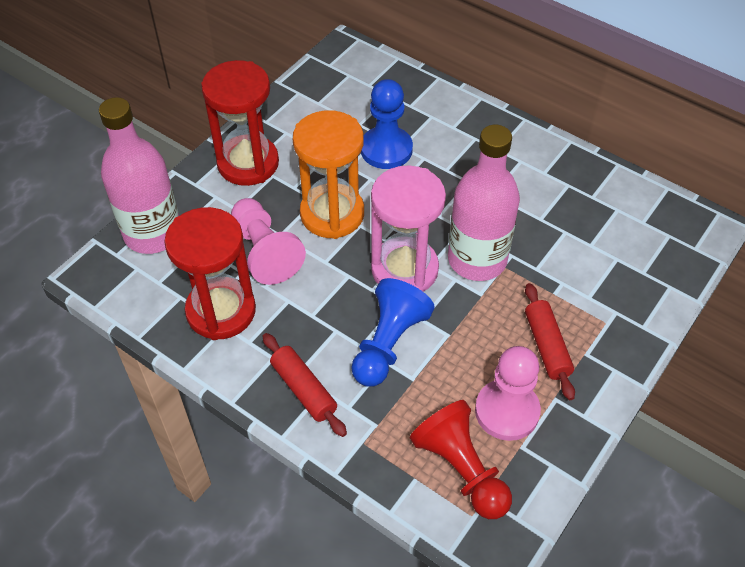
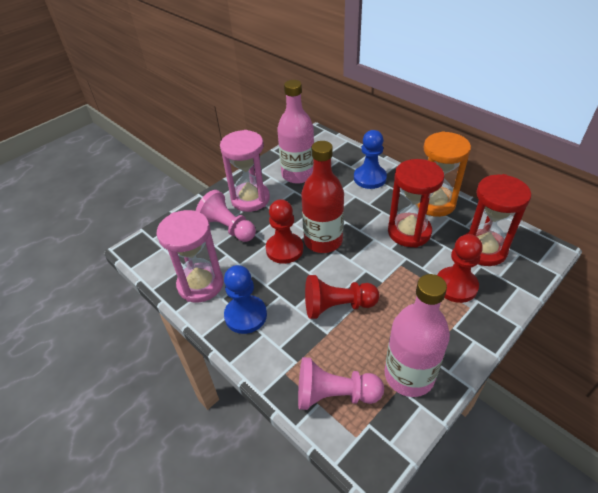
pink hourglass: [371,165,446,292] = 1 -> [157,210,224,302] [220,130,270,212] = 2
red bottle: none = 0 -> [301,141,344,253] = 1
red pawn: [410,400,512,519] = 1 -> [266,199,303,264] [305,275,380,319] [437,234,483,303] = 3
red rolling pin: [263,333,347,437] [525,283,575,400] = 2 -> none = 0

